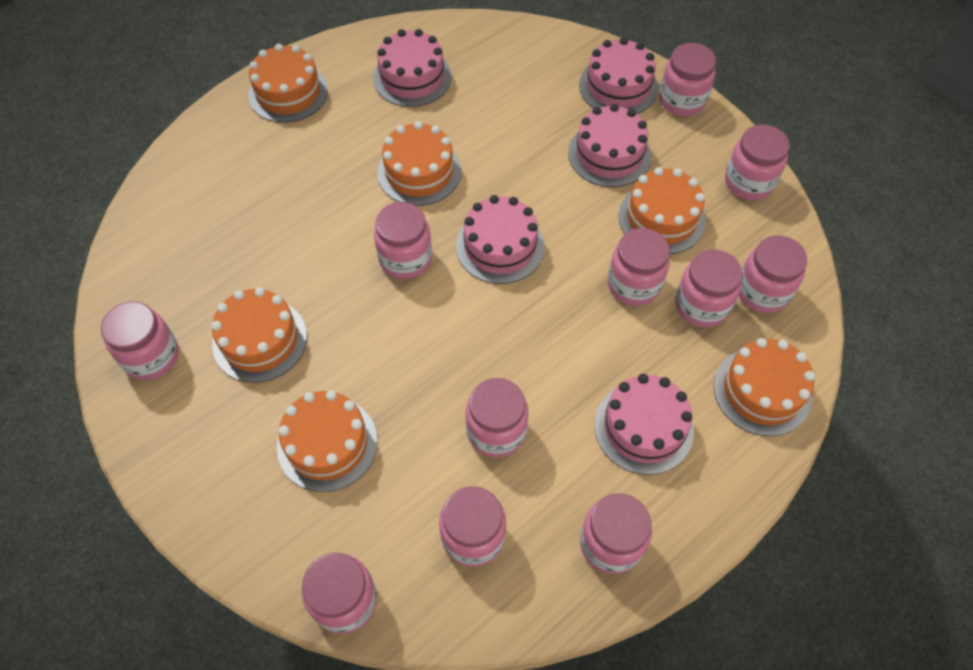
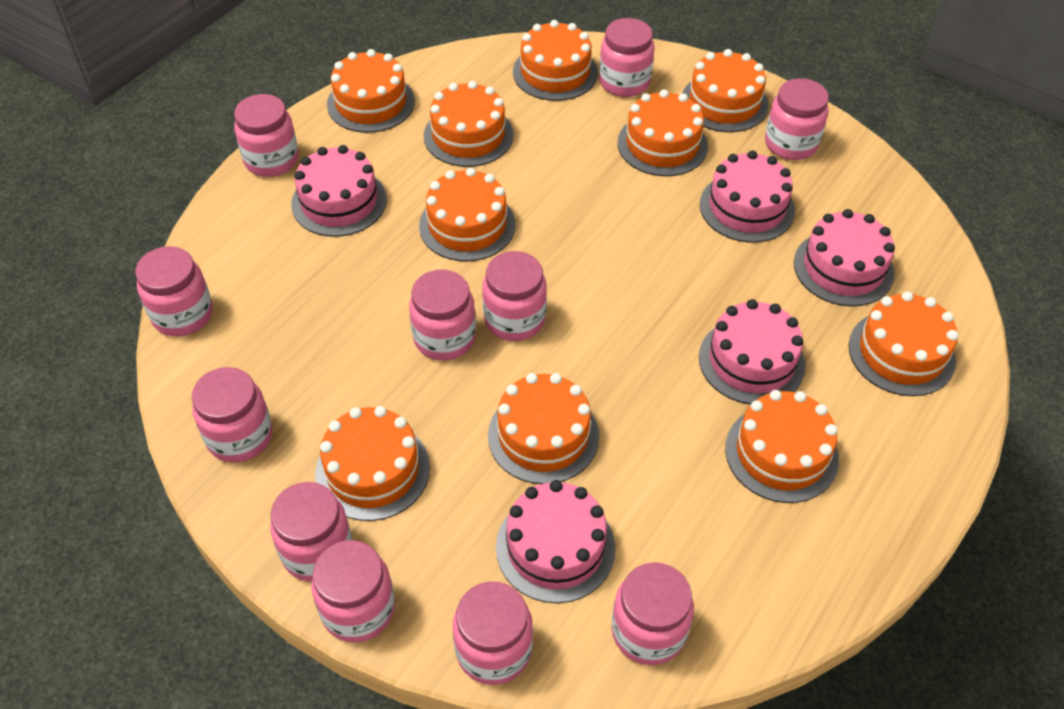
orange cake: [211,287,307,383] [248,44,328,123] [277,390,378,492] [377,121,461,206] [619,167,706,254] [714,338,815,436] = 6 -> [315,406,430,521] [327,49,415,133] [419,168,516,261] [424,81,514,167] [488,373,599,484] [513,20,598,101] [617,89,708,176] [682,49,769,132] [725,390,839,503] [849,291,958,396] = 10

